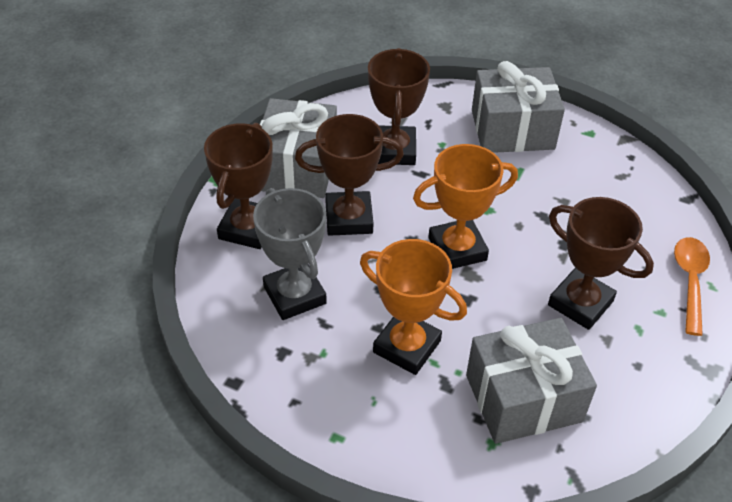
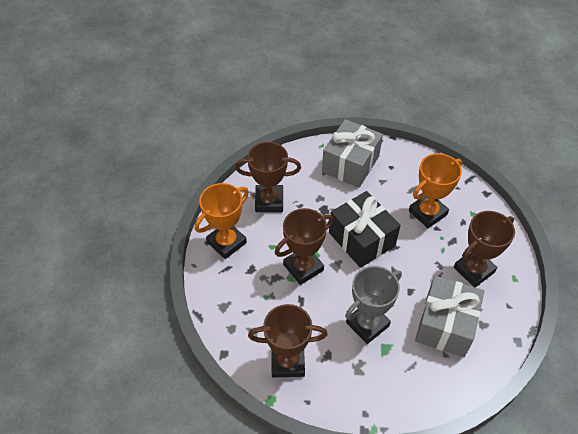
black gift: none = 0 -> [329,191,401,268] = 1
grey gift: [260,98,337,198] [466,318,597,444] [472,61,565,153] = 3 -> [322,119,383,188] [415,276,484,357] = 2
orange spoon: [674,237,710,336] = 1 -> none = 0

